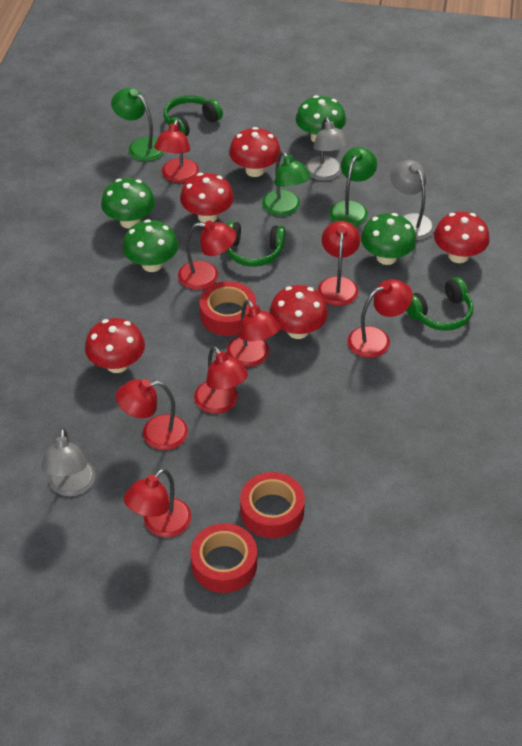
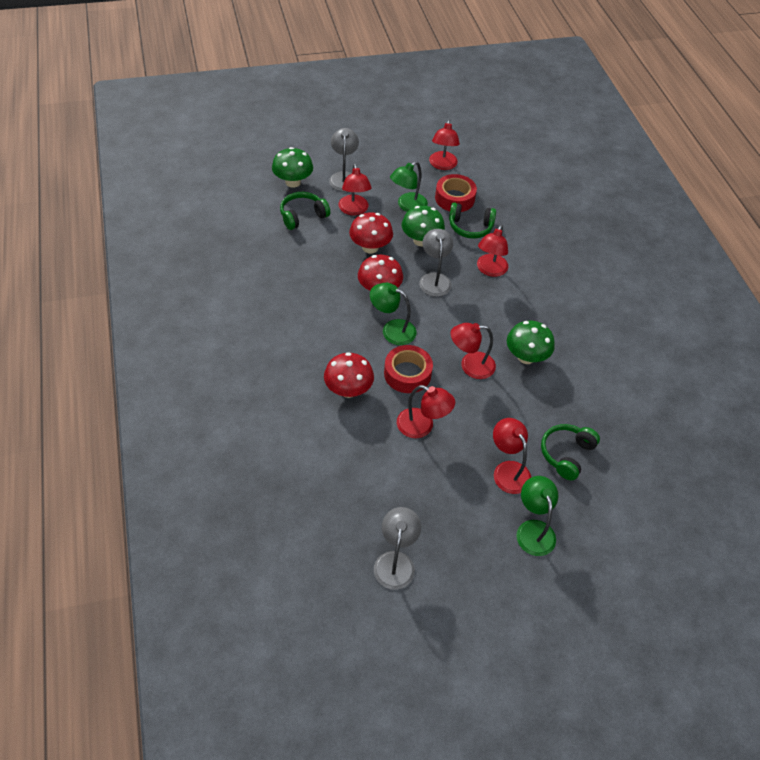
green mushroom: [101,178,155,229] [123,219,179,272] [296,95,346,142] [361,213,416,265] = 4 -> [272,147,313,188] [402,206,445,246] [507,321,555,364] = 3
red lamp: [116,379,188,450] [124,468,191,537] [154,119,199,183] [178,221,236,290] [194,346,248,414] [227,300,280,367] [318,221,360,306] [348,279,413,358] = 8 -> [339,164,372,216] [397,385,455,438] [429,120,460,170] [451,323,496,379] [477,225,508,277] [493,418,531,494] = 6
red mushroom: [85,318,145,373] [180,173,234,223] [229,127,281,177] [269,285,328,339] [434,212,490,263] = 5 -> [324,352,374,398] [349,212,393,254] [358,255,403,291] = 3
red tape: [190,523,257,593] [200,281,256,336] [240,472,305,538] = 3 -> [384,345,433,393] [435,174,477,212] = 2

